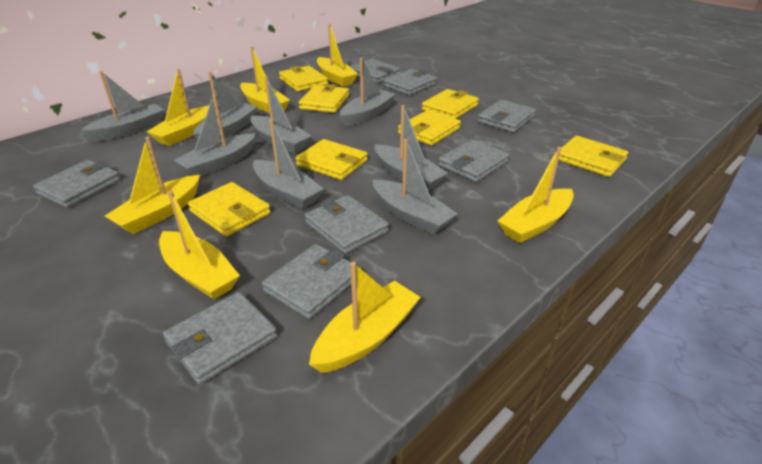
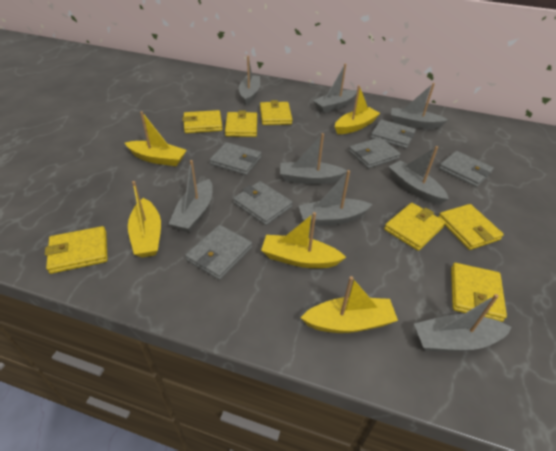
grey wallet: [33,160,120,208] [163,292,277,385] [262,244,361,319] [305,195,389,254] [350,59,401,83] [384,69,437,95] [439,139,509,182] [477,99,536,133] = 8 -> [185,225,252,280] [210,142,261,175] [233,181,293,225] [349,137,401,169] [371,119,416,149] [439,151,494,187] = 6
yellow boat: [105,137,200,234] [146,69,215,146] [159,191,240,300] [240,46,290,113] [309,262,421,373] [317,24,358,87] [498,147,574,243] = 7 -> [125,111,187,166] [128,181,161,258] [261,212,346,268] [300,276,398,333] [335,85,380,134] = 5

